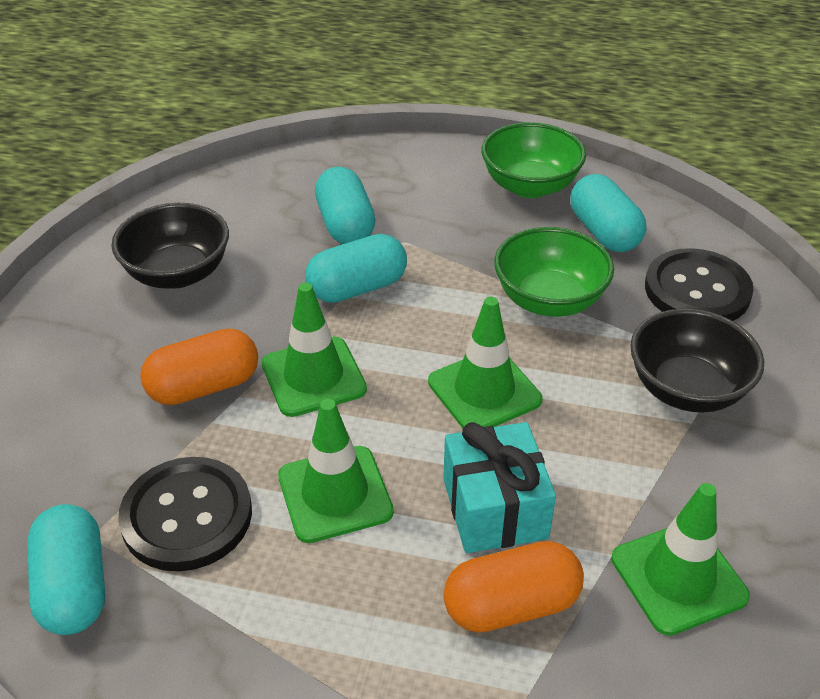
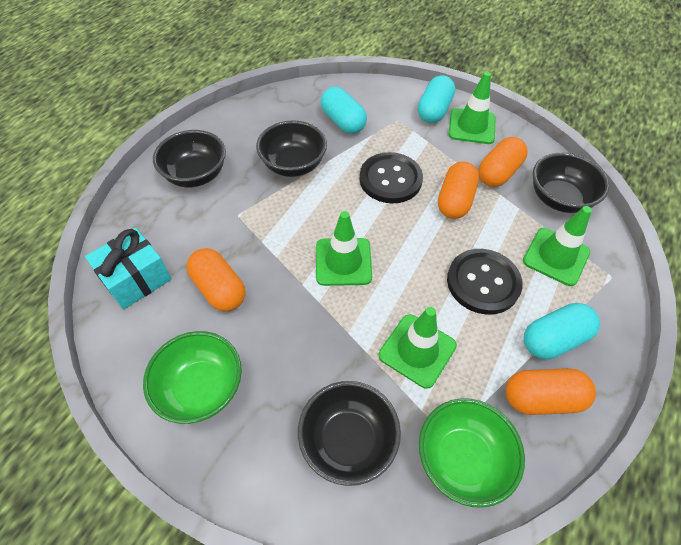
black bowl: [111,203,229,289] [630,309,764,413] = 2 -> [153,130,226,187] [256,120,327,177] [298,381,401,486] [533,153,609,213] = 4
orange capsule: [140,328,258,405] [443,541,584,633] = 2 -> [187,248,245,311] [438,161,479,219] [478,137,528,187] [505,368,596,415] = 4
turquoise capsule: [27,504,105,635] [305,234,407,303] [315,167,375,244] [570,174,646,252] = 4 -> [321,87,367,134] [418,75,455,123] [524,303,600,359] = 3

